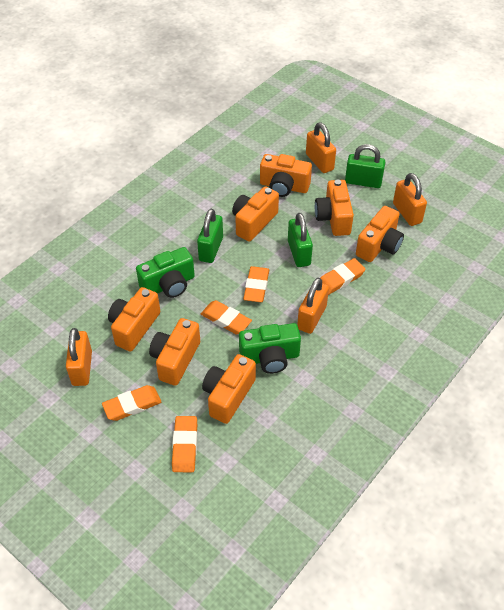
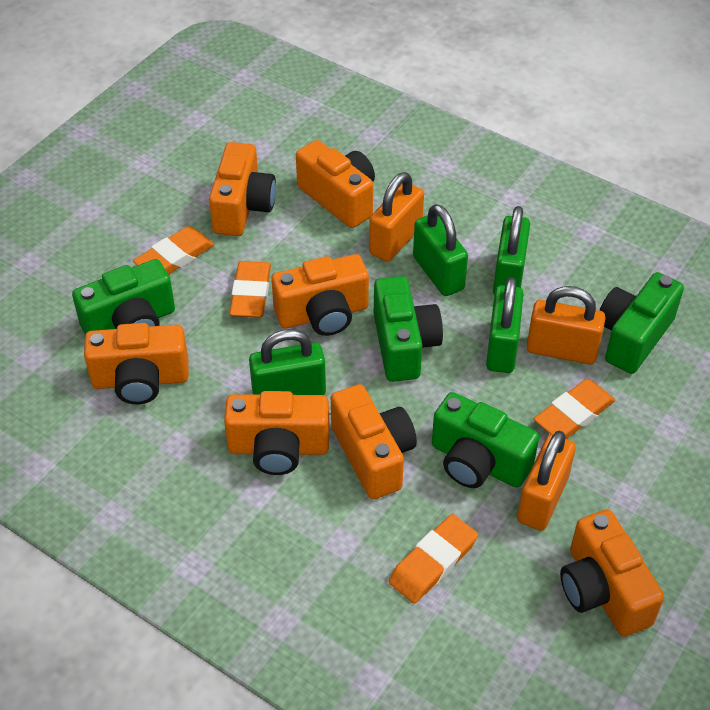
green camera: [136,247,195,298] [239,323,301,374] = 2 -> [72,259,175,335] [374,276,443,382] [432,392,539,488] [599,272,684,374] = 4
green padlock: [197,209,223,263] [288,213,313,267] [345,144,386,188] = 3 -> [249,329,326,395] [413,204,468,296] [486,277,523,373] [493,206,530,295] = 4
orange eraser: [102,385,161,421] [172,416,197,472] [201,300,252,334] [243,266,269,302] [320,258,366,295] = 5 -> [133,226,214,275] [230,261,271,318] [388,514,478,604] [534,379,615,439] = 4
orange padlock: [66,328,92,386] [297,278,329,334] [306,123,336,173] [393,173,427,226] = 4 -> [369,172,424,262] [517,431,576,531] [526,286,605,364] = 3

